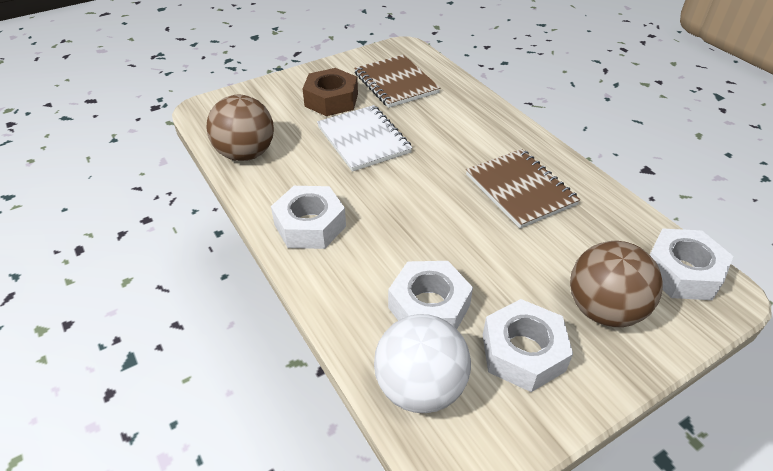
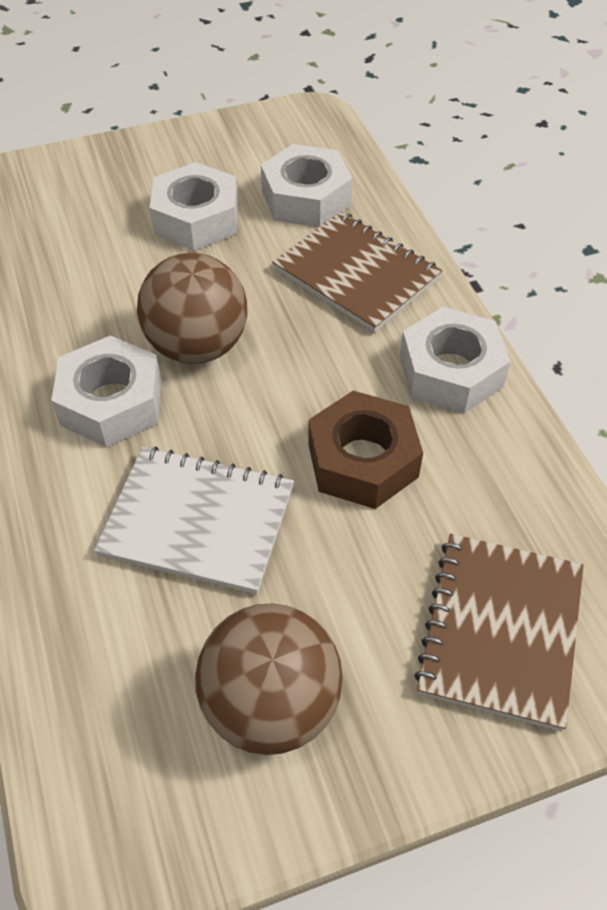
white ball: [374,314,471,413] = 1 -> none = 0

